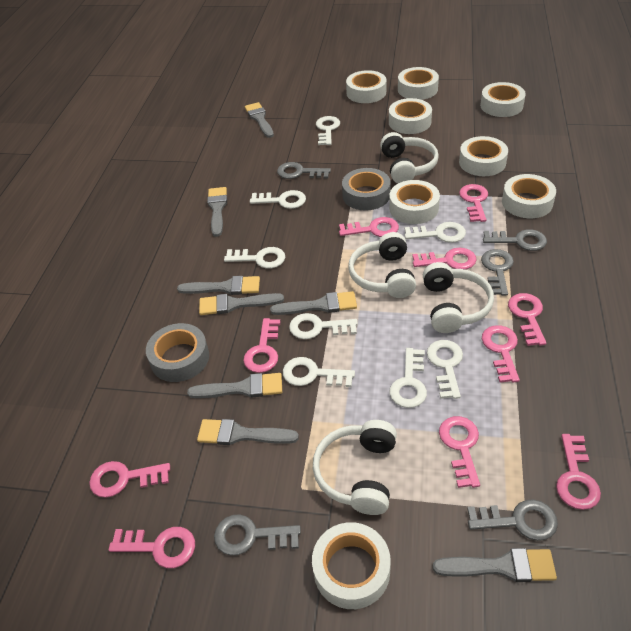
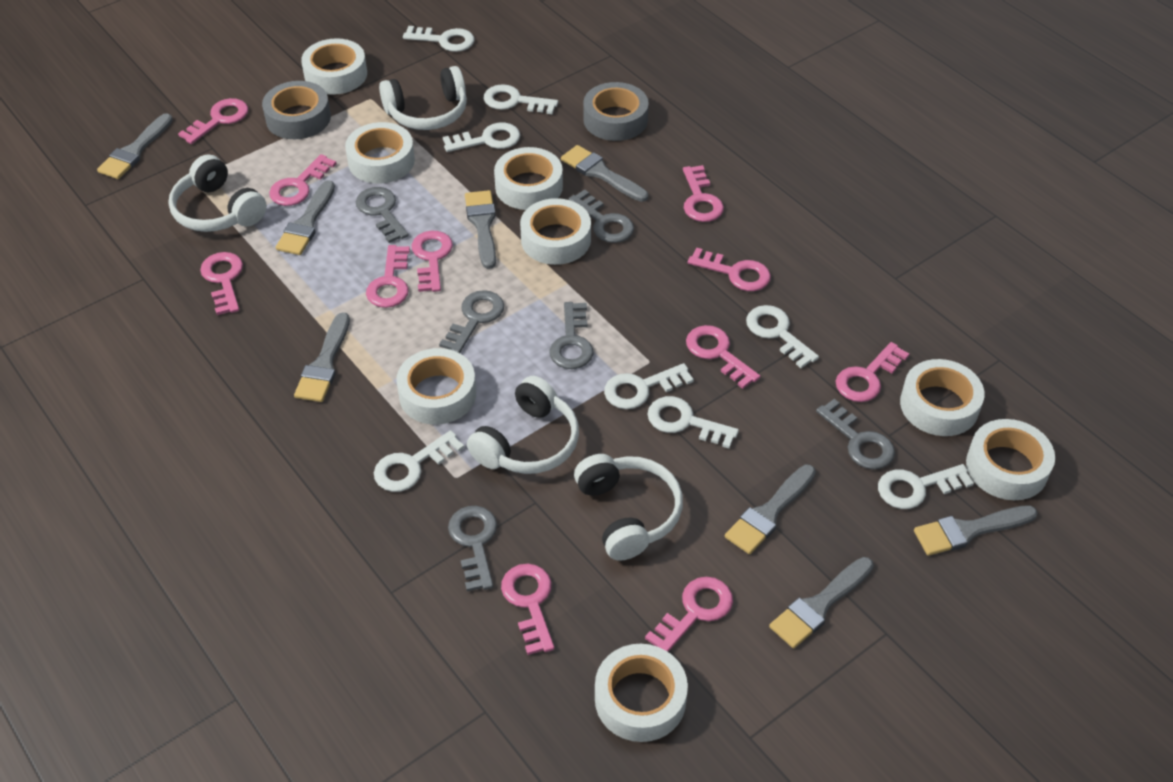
grey key: [214,514,301,556] [277,162,331,179] [467,499,558,541] [481,249,514,296] [483,229,547,251] = 5 -> [356,187,409,243] [439,290,504,353] [448,506,497,591] [549,302,594,369] [568,190,634,243] [816,399,895,469] = 6
pink key: [89,461,170,498] [109,527,195,568] [243,318,281,373] [339,217,399,237] [412,247,477,270] [439,416,480,488] [459,184,488,222] [482,325,520,383] [508,293,546,346] [556,434,601,510] = 10 -> [178,98,248,144] [200,252,243,315] [269,154,337,206] [366,245,410,308] [411,231,453,292] [501,564,554,655] [645,577,733,652] [683,165,724,222] [686,325,760,389] [687,247,771,291] [836,342,909,402] = 11

